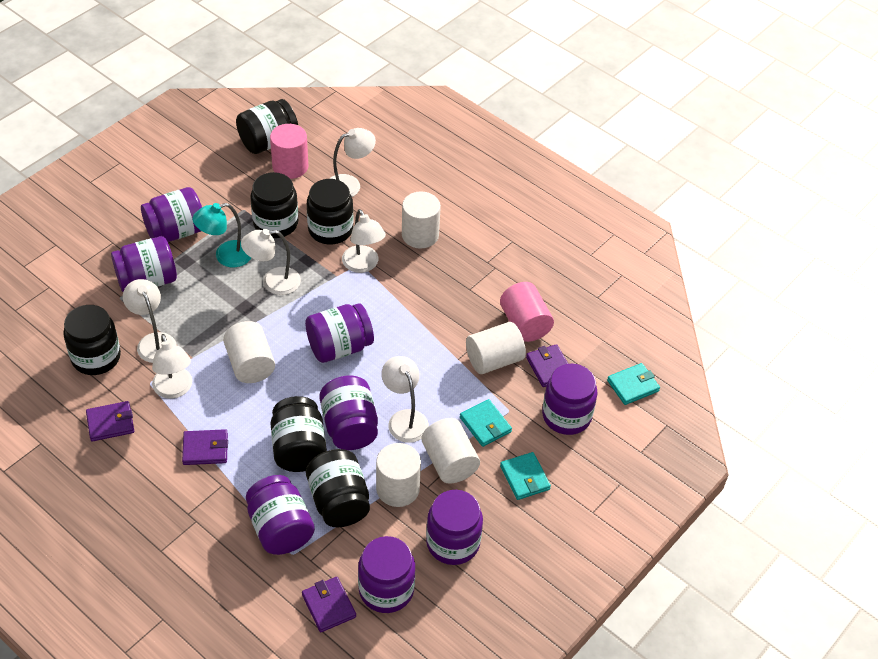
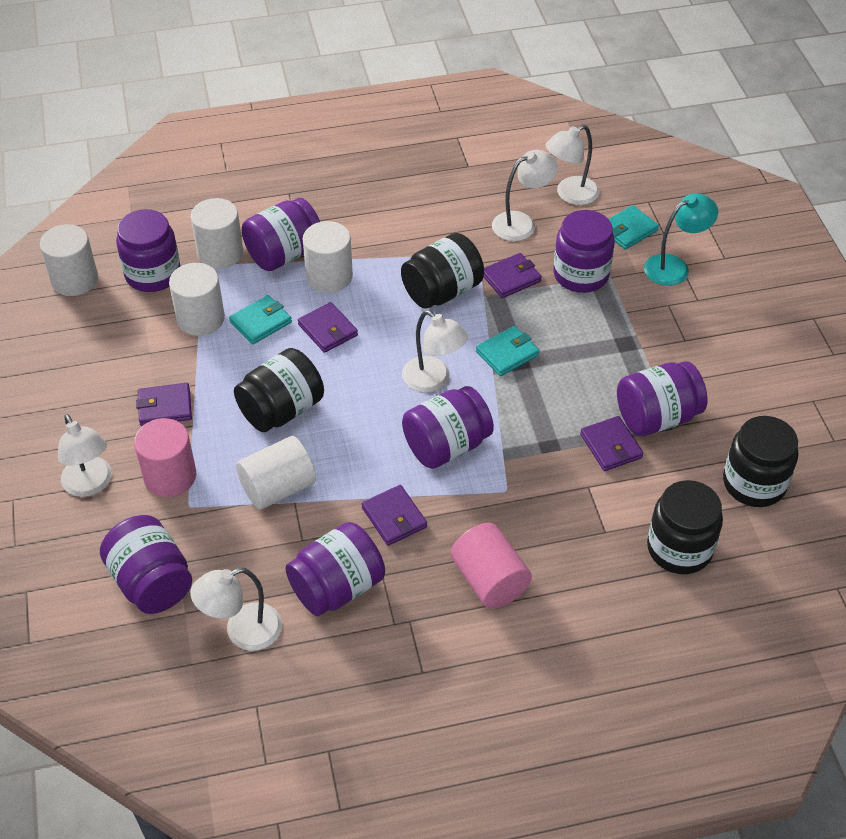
black jar: [63,305,121,375] [236,99,298,154] [250,172,298,238] [270,396,327,472] [306,449,370,527] [307,179,353,245] = 6 -> [234,348,324,432] [401,233,484,309] [647,480,723,574] [723,416,798,507] = 4
purple jar: [111,236,177,292] [141,187,202,242] [246,475,315,555] [305,303,374,363] [319,375,378,450] [358,536,415,613] [426,490,483,565] [542,364,597,435] = 8 -> [100,515,192,614] [116,209,180,292] [242,198,320,271] [285,522,385,616] [402,386,494,469] [553,210,615,293] [617,361,708,436] = 7
purple wallet: [86,401,134,441] [182,429,228,465] [302,577,356,632] [526,344,568,387] = 4 -> [136,383,192,426] [298,302,358,353] [362,485,427,546] [484,253,542,298] [580,416,643,471] = 5
white lamp: [123,279,176,363] [152,334,192,399] [241,229,301,295] [329,128,376,197] [342,209,386,273] [381,356,429,443] = 6 -> [58,414,112,497] [190,568,282,651] [402,310,468,393] [492,150,558,241] [545,125,600,205] = 5

